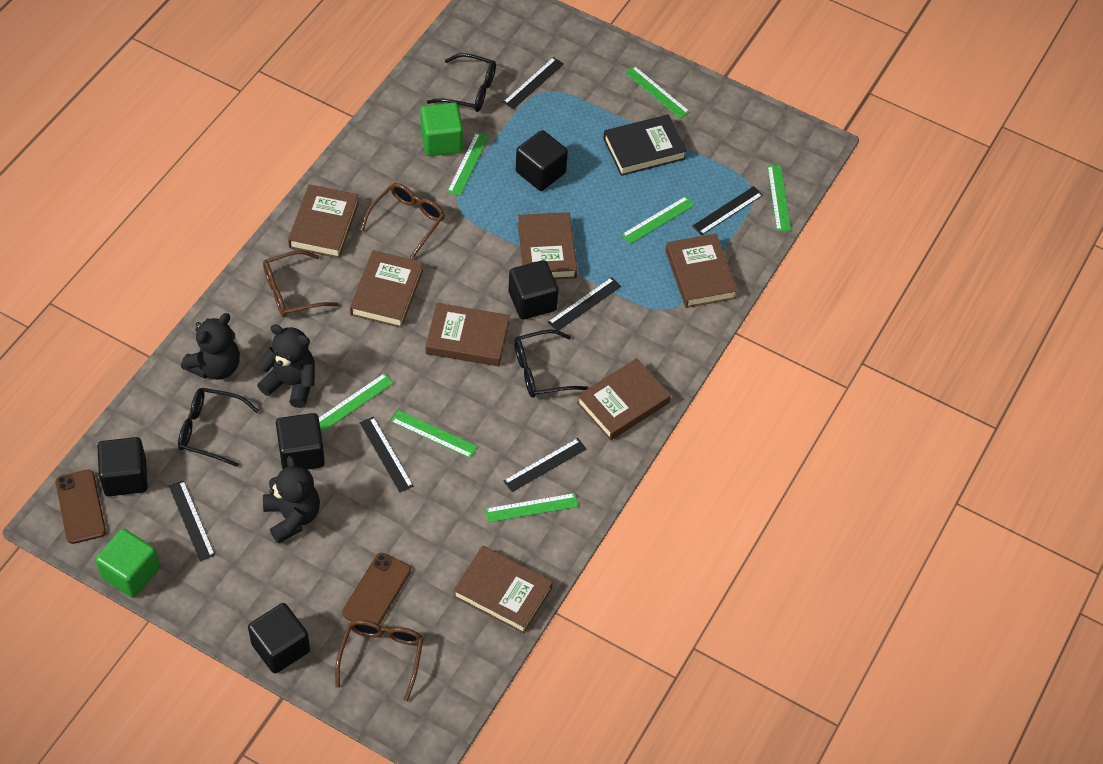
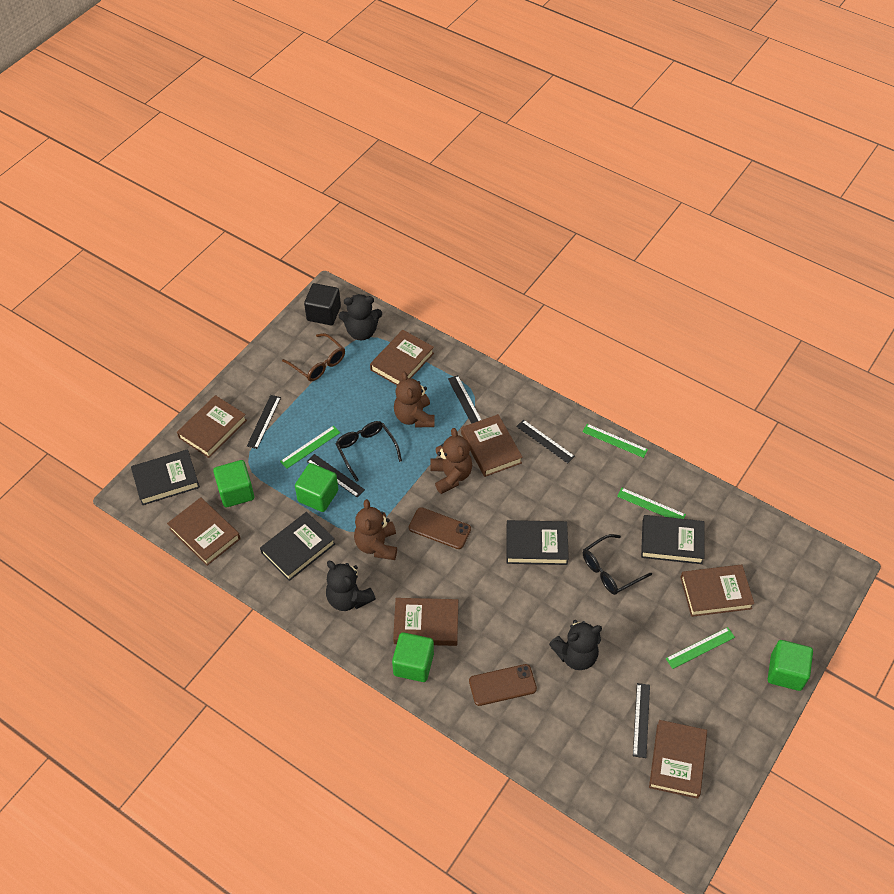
black book: [603,114,687,176] = 1 -> [131,449,200,505] [260,512,335,581] [506,520,569,565] [641,515,705,564] = 4
black cube: [97,437,148,496] [248,603,310,674] [276,413,325,470] [508,260,558,320] [516,130,568,191] = 5 -> [304,283,341,325] = 1
black glasses: [178,388,259,467] [427,53,496,112] [514,329,588,398] = 3 -> [336,421,402,482] [583,534,652,595] = 2
black ruler: [169,480,215,561] [360,417,413,493] [503,57,564,109] [503,438,586,492] [548,277,621,331] [692,186,763,235] = 6 -> [247,395,281,449] [307,454,365,497] [448,375,481,424] [516,420,575,463] [633,683,650,758] = 5
brown glasses: [263,250,339,317] [335,620,424,701] [360,183,445,259] = 3 -> [282,333,345,381] = 1
brown teddy bear: none = 0 -> [354,499,397,560] [394,371,435,428] [430,428,472,494] = 3
green cube: [96,529,160,598] [420,102,463,156] = 2 -> [213,460,254,507] [295,463,338,512] [392,632,434,682] [768,640,813,691] = 4
green ruler: [319,373,394,431] [391,410,478,458] [447,132,489,196] [485,493,578,523] [621,196,695,244] [625,66,690,119] [767,165,791,231] = 7 -> [280,426,340,469] [582,424,648,458] [617,488,686,519] [666,627,735,669] = 4

